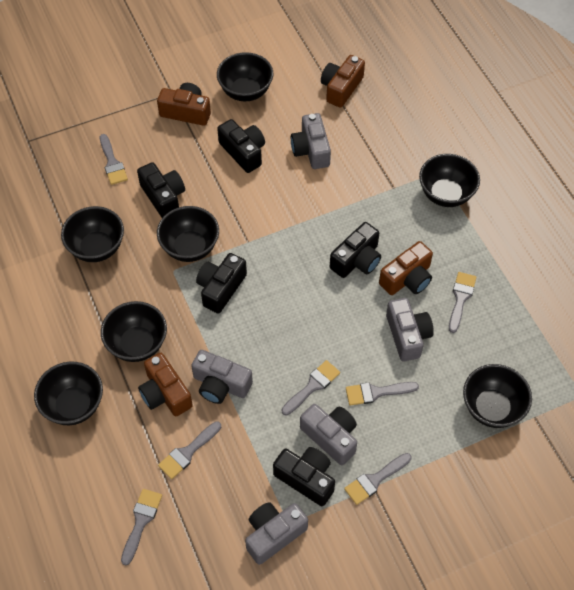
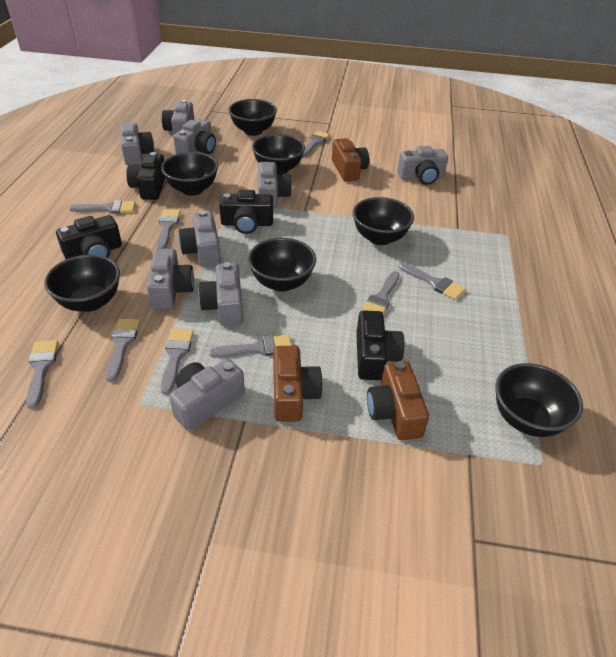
black camera: [137,162,185,218] [196,253,247,314] [217,119,265,173] [273,447,335,506] [330,222,381,278] = 5 -> [56,215,122,259] [126,152,165,200] [219,190,273,234] [356,310,404,380] = 4
brown camera: [138,353,193,416] [157,83,211,126] [321,55,365,108] [379,241,433,295] = 4 -> [273,346,323,422] [332,138,369,182] [367,361,429,440] = 3
grey brush: [100,134,128,185] [121,489,162,565] [158,421,221,479] [282,360,340,415] [344,453,411,505] [346,382,419,405] [449,272,477,333] = 7 -> [26,340,59,409] [69,200,136,214] [106,318,140,382] [157,209,181,249] [161,329,194,395] [210,335,292,358] [302,131,330,157] [362,271,400,314] [398,262,465,300] = 9
grey camera: [191,350,253,404] [245,502,308,565] [291,113,331,169] [300,404,357,465] [386,298,434,361] = 5 -> [120,123,154,165] [147,249,194,309] [162,100,194,136] [169,359,245,431] [173,119,216,154] [178,210,221,267] [198,262,243,326] [258,162,292,208] [397,146,448,185] = 9

